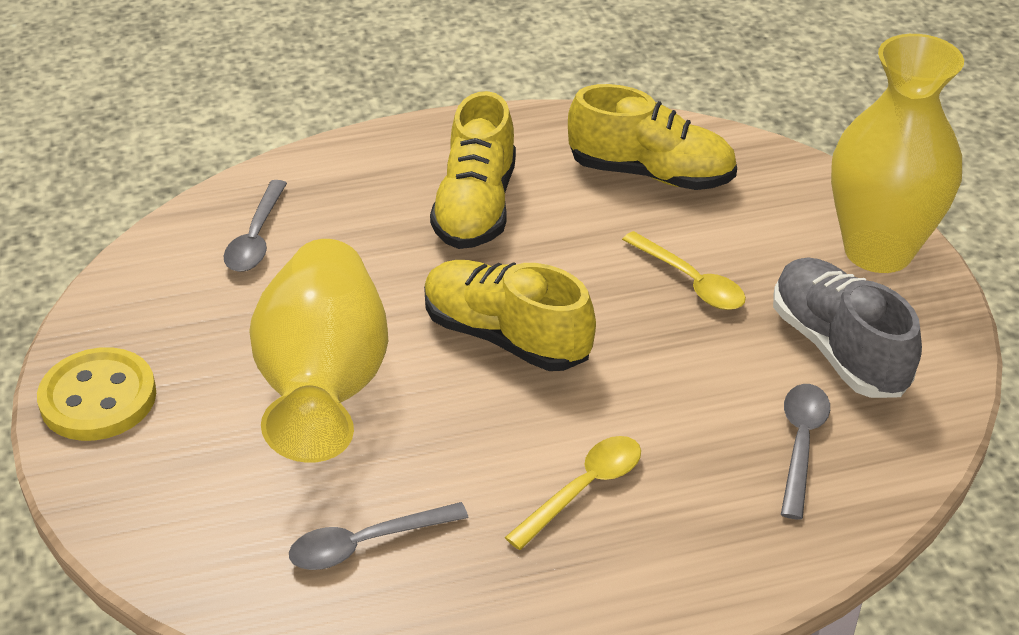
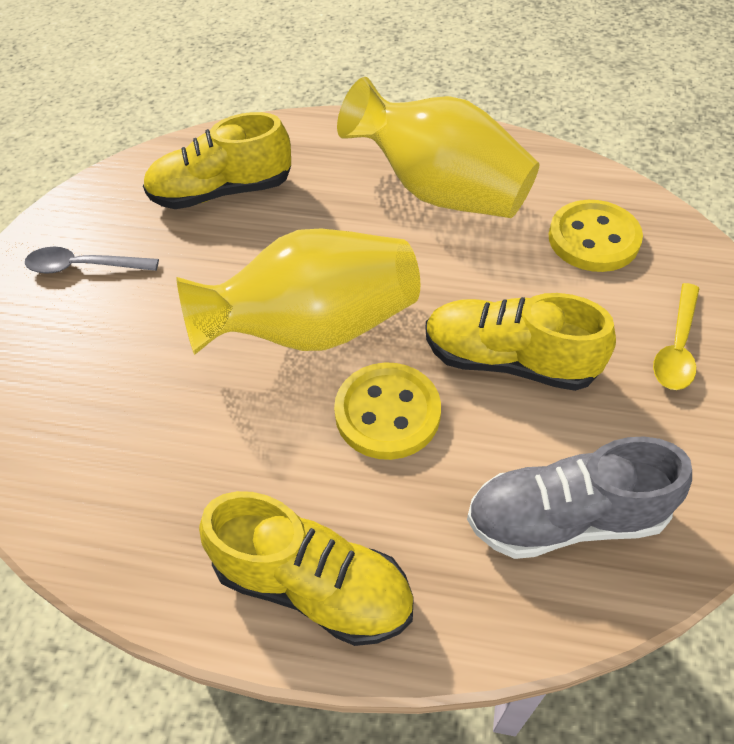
grey spoon: [224,180,287,272] [289,502,468,570] [781,384,830,520] = 3 -> [25,247,159,274] = 1
yellow button: [37,347,156,441] = 1 -> [334,363,441,460] [549,200,643,272] = 2
yellow spoon: [505,436,641,550] [622,231,746,310] = 2 -> [653,283,700,390] = 1

